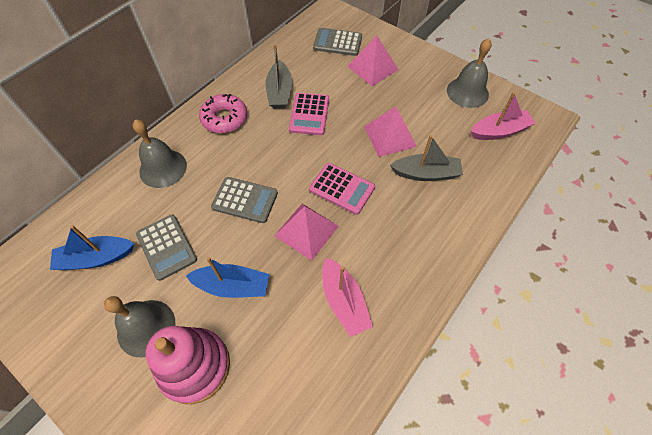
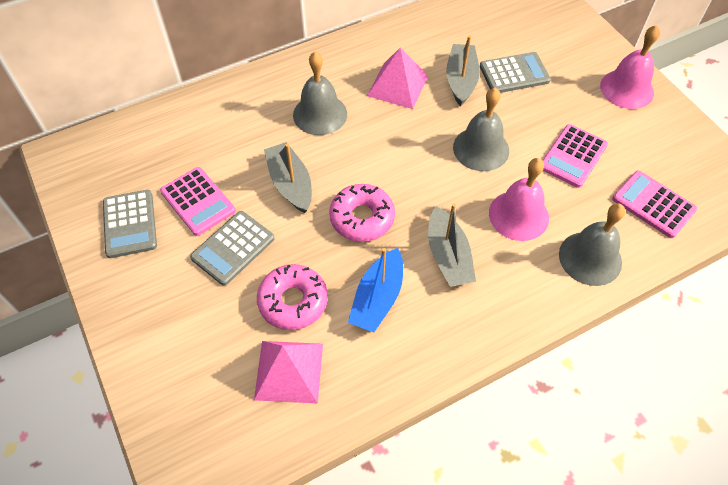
blue boat: [50,225,134,270] [186,257,269,298] = 2 -> [348,248,403,333] = 1
grey boat: [266,44,292,109] [390,135,463,181] = 2 -> [264,142,312,213] [428,204,476,287] [446,36,480,106] = 3
pink bell: none = 0 -> [489,158,549,241] [600,25,660,109] = 2
pink boat: [322,258,373,337] [471,92,536,140] = 2 -> none = 0
pink calculator: [289,93,329,135] [309,163,375,215] = 2 -> [160,167,236,236] [542,124,608,188] [612,171,697,238] = 3
pink donut: [199,94,247,133] = 1 -> [257,264,328,330] [329,184,395,242] = 2
pink pyramid: [275,204,339,261] [347,36,399,86] [364,106,417,157] = 3 -> [254,341,323,404] [367,48,428,109] = 2
pink stacking toy: [146,326,230,404] = 1 -> none = 0

